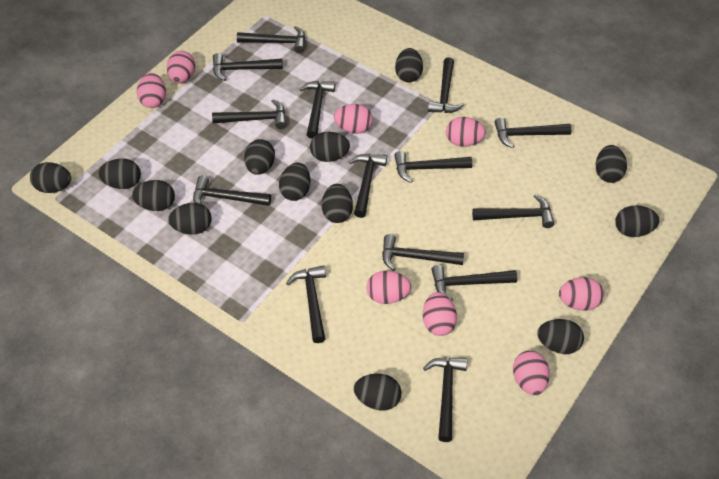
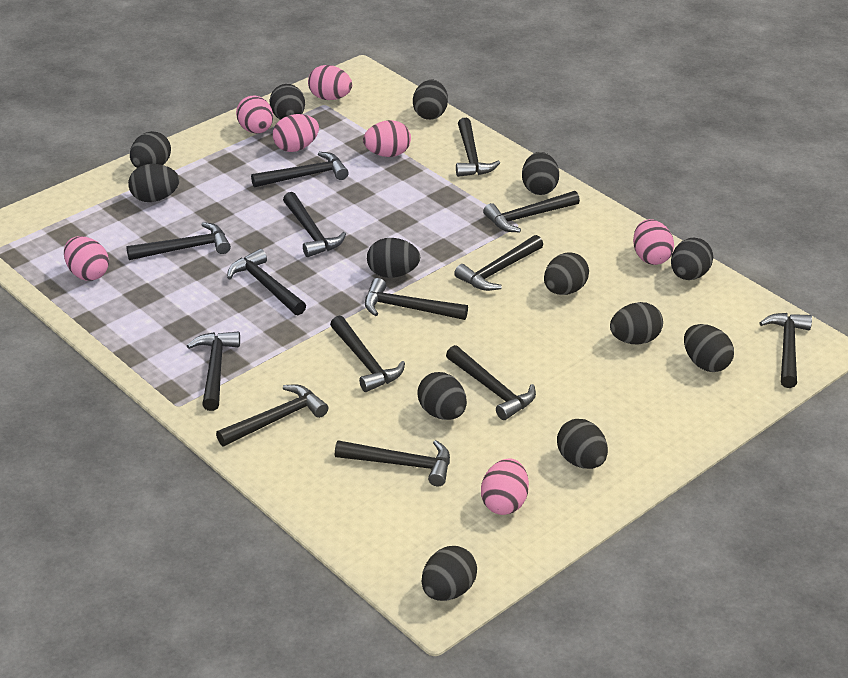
pink egg: [137,73,166,108] [167,51,196,83] [334,104,373,134] [366,271,411,304] [423,292,457,336] [446,117,486,147] [513,351,550,395] [559,277,604,311] = 8 -> [64,236,109,281] [236,96,273,134] [273,114,319,152] [308,65,352,100] [363,120,411,157] [481,458,529,515] [633,219,674,265] = 7

